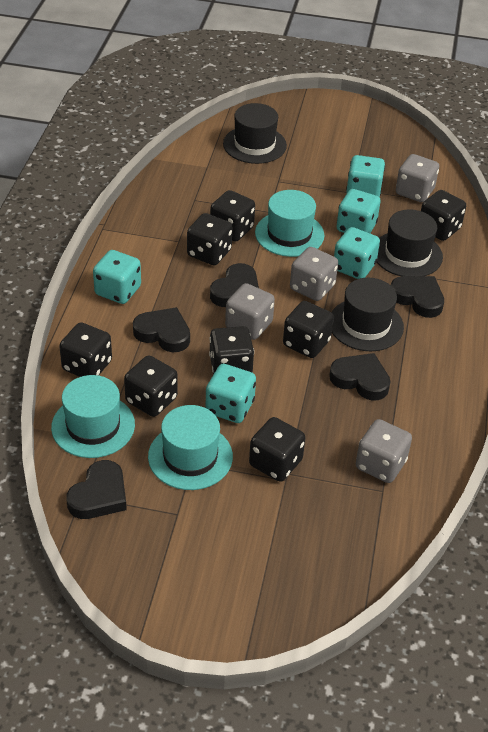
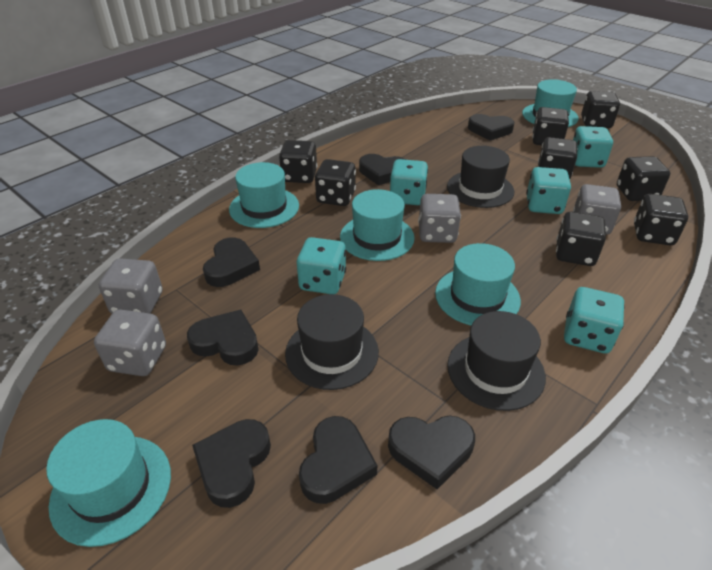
black heart: [66,460,127,519] [133,307,190,352] [210,263,259,307] [329,353,391,401] [391,276,444,318] = 5 -> [187,309,259,366] [192,419,271,508] [203,237,260,287] [299,416,377,504] [359,154,406,185] [388,416,475,489] [468,114,515,140] = 7
turquoise hat: [51,375,135,458] [148,405,233,490] [255,190,324,257] = 3 -> [46,419,171,547] [229,162,299,228] [340,189,415,261] [435,243,521,325] [522,79,579,127] = 5

